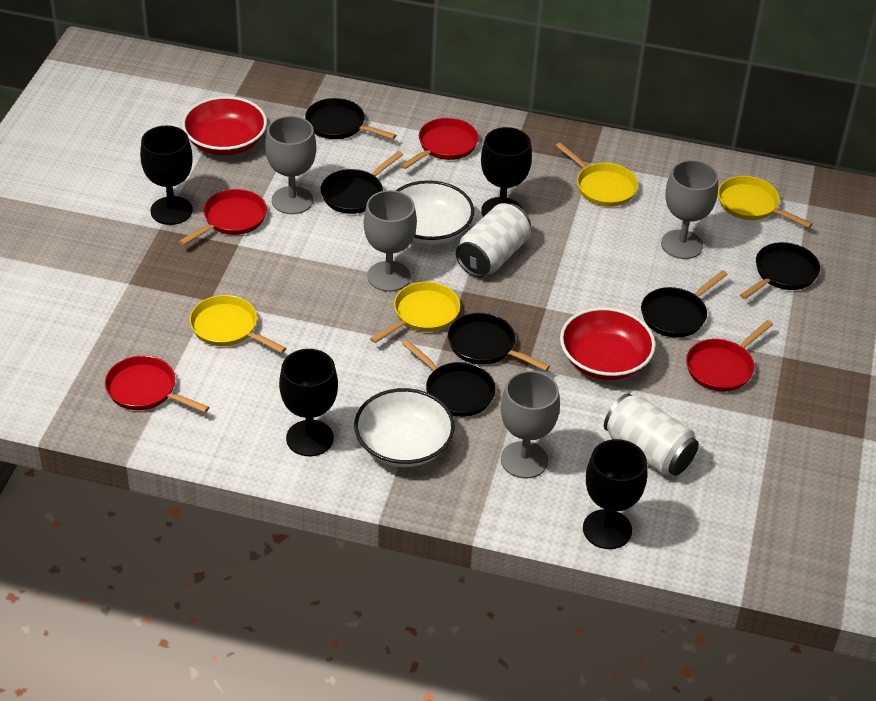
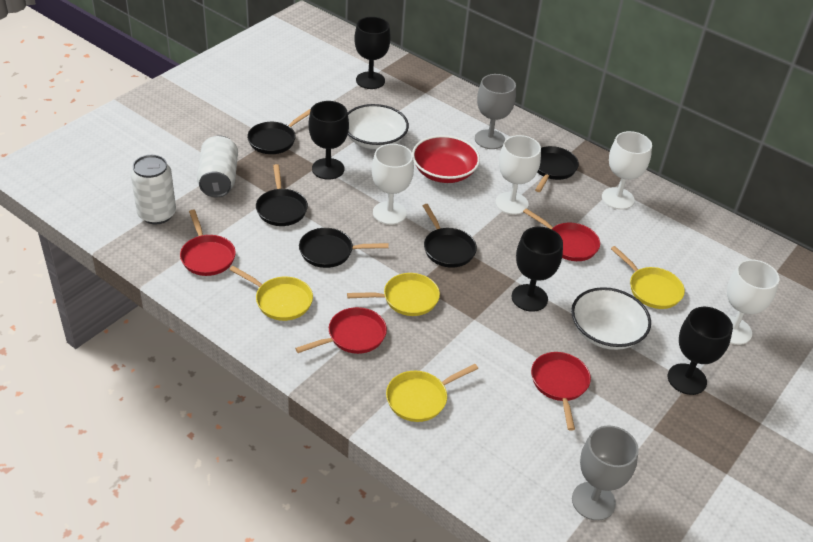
black pan: [305,98,396,139] [321,151,403,214] [402,340,496,417] [448,313,550,371] [641,270,728,338] [740,242,820,299] = 6 -> [247,109,311,154] [256,164,308,226] [299,228,389,268] [423,204,477,268] [535,146,579,192] = 5
grey goblet: [265,116,316,214] [364,190,417,292] [501,371,560,479] [661,160,718,259] = 4 -> [475,74,516,149] [572,425,639,521] = 2
red bowl: [182,96,267,155] [560,307,655,380] = 2 -> [412,135,480,183] = 1
white goblet: none = 0 -> [372,144,414,225] [495,135,541,215] [602,131,652,210] [727,259,779,345] = 4

